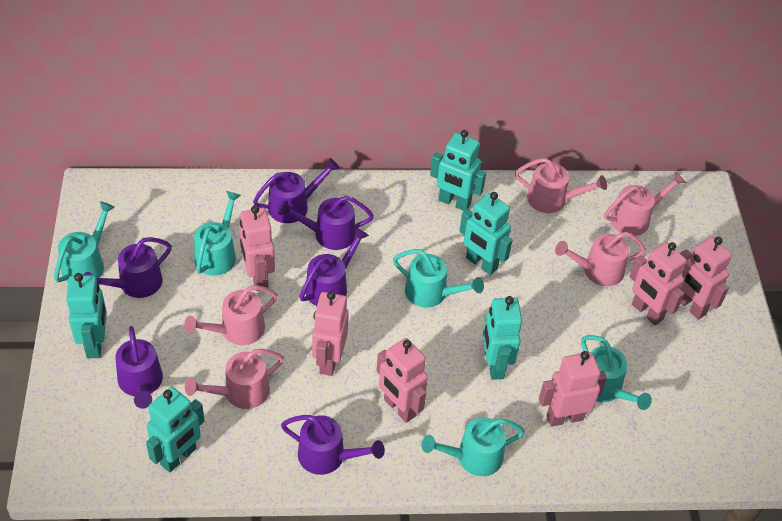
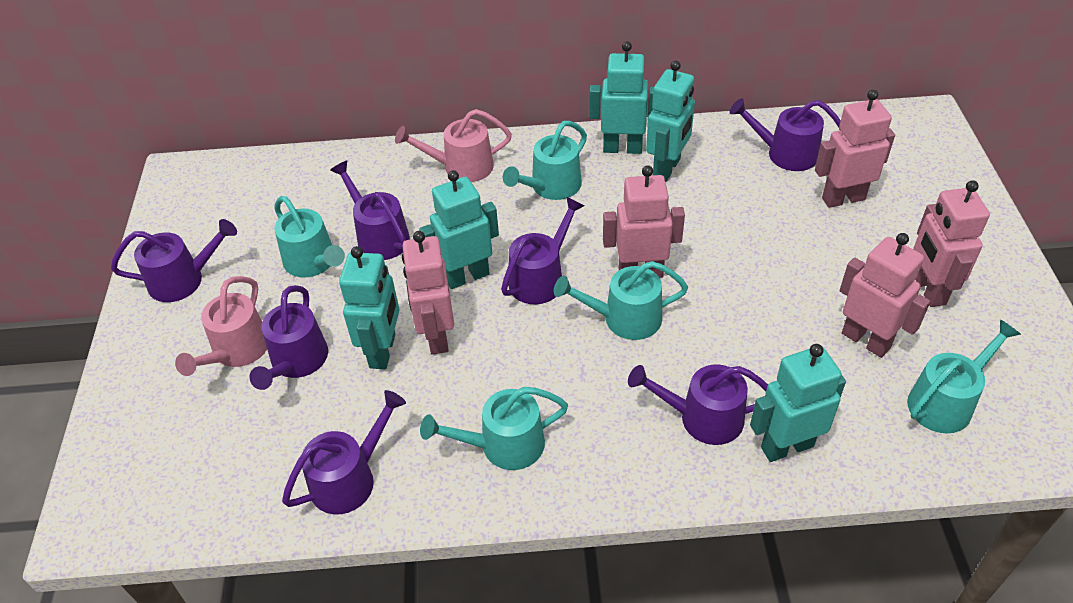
pink robot: [239,205,275,291] [312,291,349,376] [376,338,428,423] [539,351,607,427] [629,242,687,325] [680,237,732,320] = 6 -> [402,231,454,355] [603,165,685,278] [815,90,895,208] [840,233,930,358] [913,180,990,307] = 5
pink watering can: [184,285,278,345] [185,349,284,409] [515,158,607,213] [555,232,646,286] [604,172,686,236] = 5 -> [175,276,267,376] [395,109,512,182] = 2
purple watering can: [84,237,172,298] [115,326,163,409] [253,158,340,223] [278,196,374,250] [281,415,385,475] [299,227,369,306] = 6 -> [111,219,237,302] [249,285,328,390] [282,390,406,514] [330,161,410,260] [501,197,585,304] [628,364,768,445] [729,98,841,171] = 7

